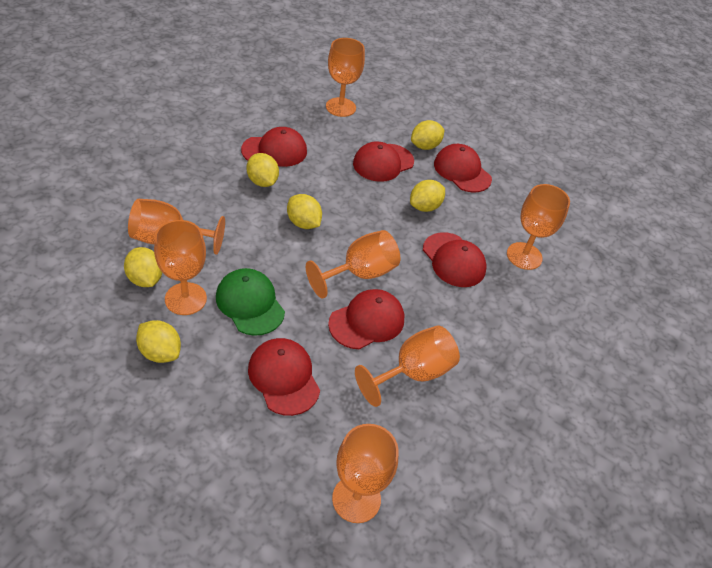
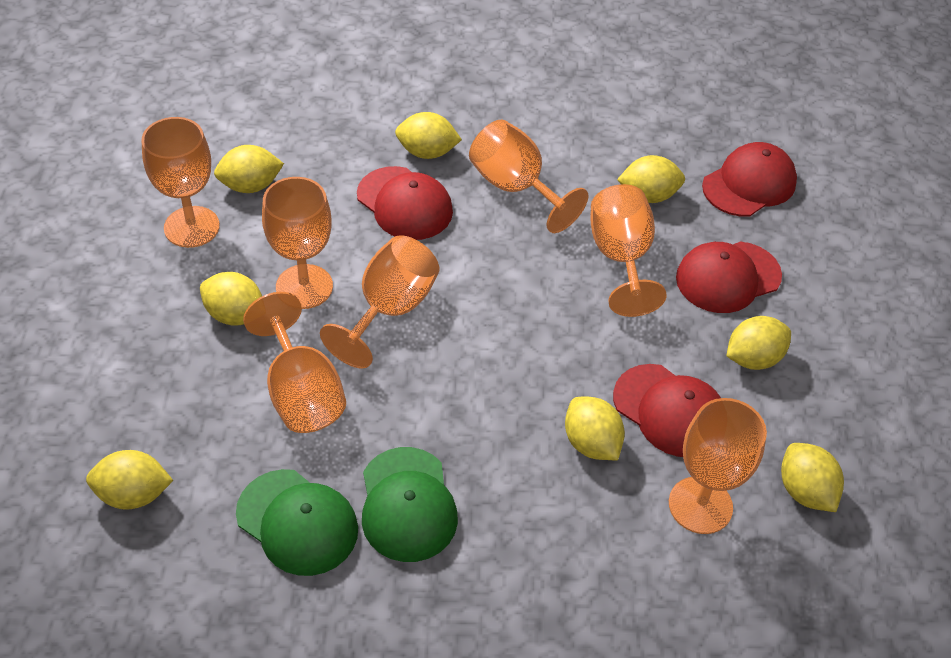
green cap: [216,268,285,336] = 1 -> [236,469,358,576] [362,447,458,562] = 2
red cap: [241,127,307,167] [248,338,320,416] [328,289,404,349] [353,141,414,182] [423,232,487,287] [434,144,492,193] = 6 -> [357,166,453,240] [613,364,721,457] [676,241,782,313] [702,142,797,216] = 4
yellow lemon: [124,247,162,287] [136,320,181,363] [247,153,279,187] [287,194,322,229] [410,180,445,212] [411,120,445,150] = 6 -> [86,450,173,510] [200,272,262,326] [214,145,284,193] [395,112,462,159] [565,397,625,460] [617,155,685,203] [726,316,791,370] [781,443,844,512] = 8

